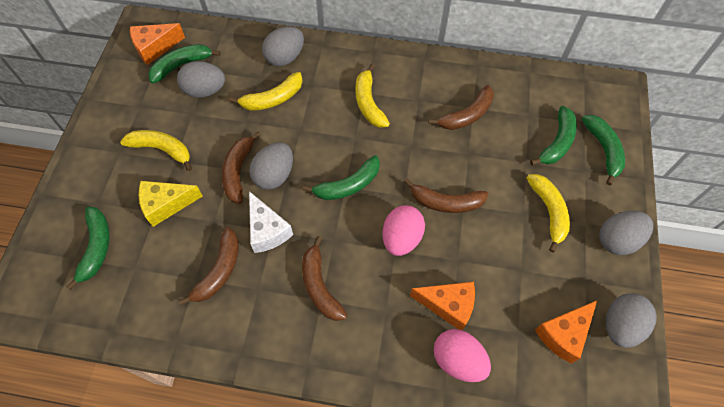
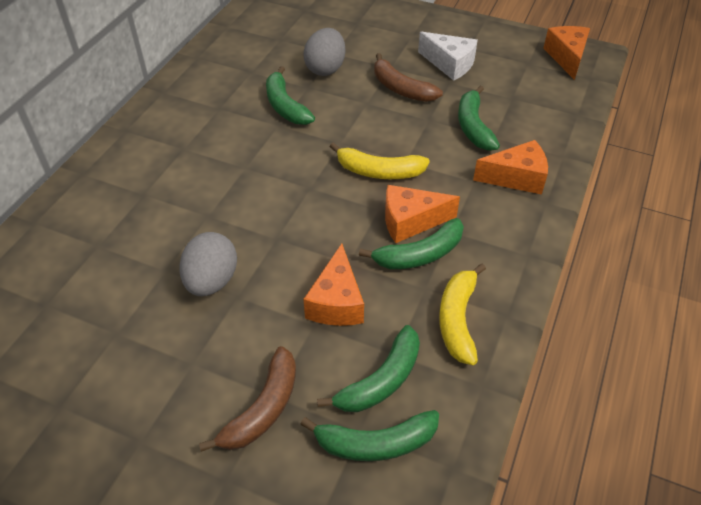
brown banana: [178,227,239,306] [222,132,261,204] [302,236,347,321] [404,179,488,213] [429,85,494,130] = 5 -> [199,346,296,452] [374,53,443,102] = 2
grey egg: [177,61,225,98] [249,142,293,190] [262,27,304,66] [599,211,653,255] [606,293,657,348] = 5 -> [179,232,237,296] [303,28,345,76] = 2
orange cheese: [130,23,185,65] [410,281,475,330] [535,301,597,364] = 3 -> [303,244,364,326] [385,185,460,243] [473,140,548,195] [543,26,590,80] = 4
pink egg: [383,205,425,256] [433,329,491,382] = 2 -> none = 0
yellow banana: [120,130,192,171] [229,72,303,111] [355,64,390,128] [527,174,570,253] = 4 -> [330,142,430,179] [439,264,486,365] = 2
yellow cheese: [139,181,203,227] = 1 -> none = 0

